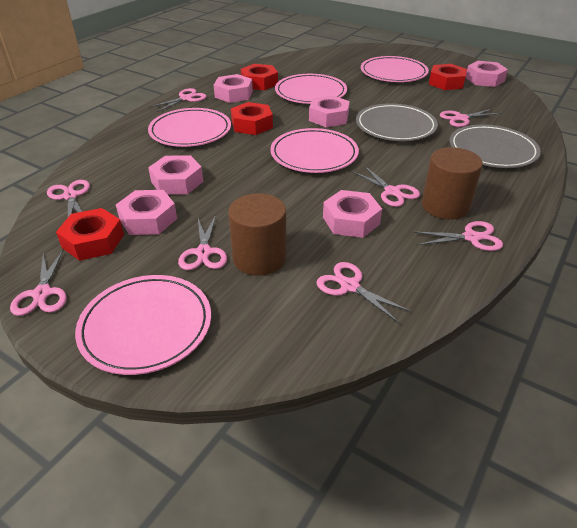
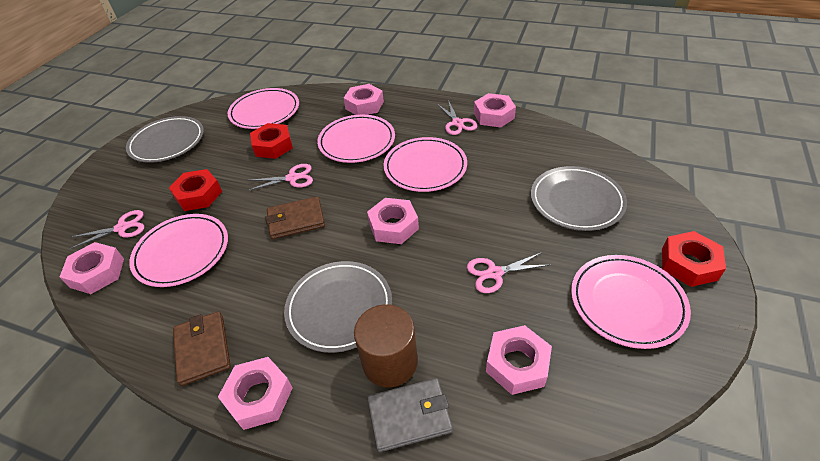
brown cylinder: [228,194,286,276] [422,147,483,220] = 2 -> [354,304,418,387] = 1
brown wallet: none = 0 -> [173,311,231,386] [266,196,325,239] = 2
grey plate: [356,103,438,141] [449,125,541,168] = 2 -> [126,116,204,163] [284,261,392,353] [531,166,627,231] = 3
grey wallet: none = 0 -> [367,378,453,452] = 1
pink scissors: [10,249,67,316] [47,180,90,217] [150,88,207,112] [178,215,227,270] [316,262,411,323] [352,166,420,207] [413,221,503,251] [440,108,501,127] = 8 -> [70,210,144,249] [247,164,313,191] [436,100,477,135] [467,252,549,293] = 4
red nut: [56,208,124,261] [231,102,273,135] [241,64,278,90] [429,64,467,90] = 4 -> [169,169,222,211] [250,123,293,159] [662,231,726,287] = 3

